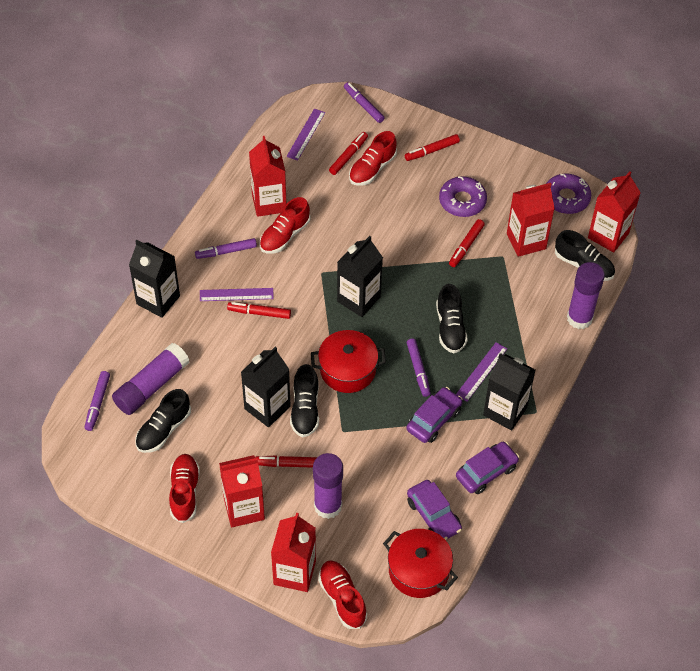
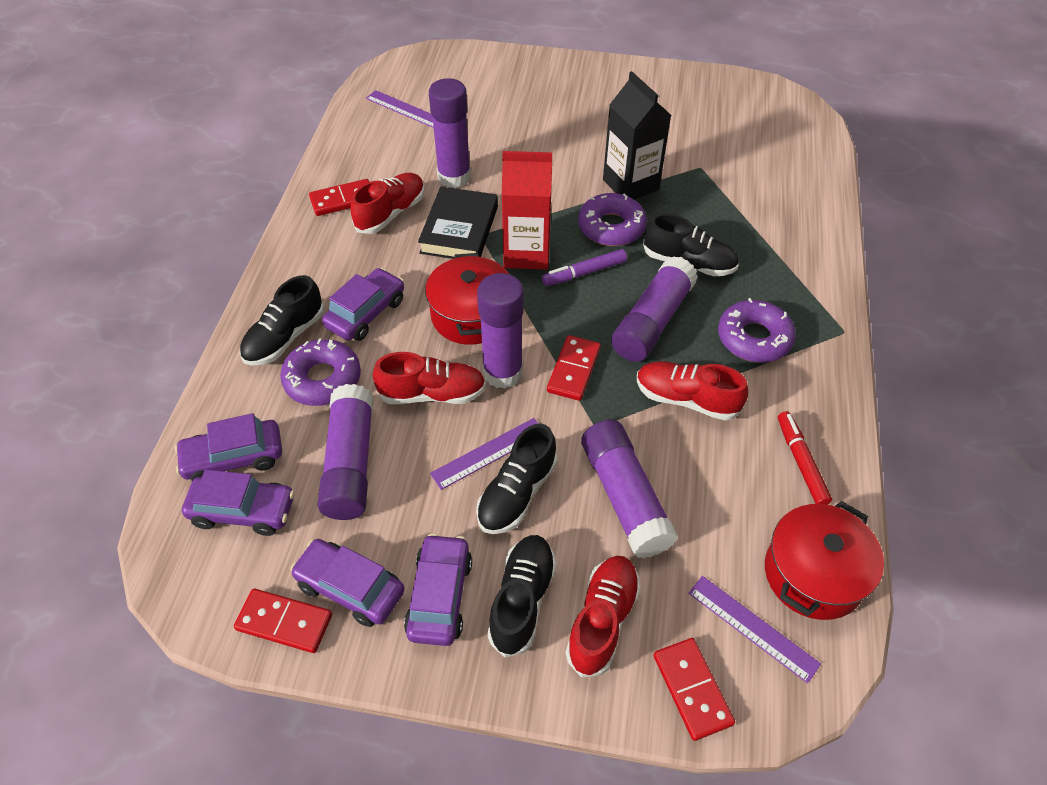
black book: none = 0 -> [418,186,498,259] = 1
black carton: [129,240,180,318] [241,347,291,427] [337,236,383,317] [483,353,536,431] = 4 -> [603,71,672,200] = 1
purple car: [407,387,463,443] [407,480,462,540] [456,442,519,494] = 3 -> [174,413,282,481] [182,469,295,536] [290,539,405,627] [322,268,404,341] [404,533,472,646] = 5
purple donut: [439,176,487,217] [546,174,591,214] = 2 -> [280,338,361,406] [578,193,647,246] [718,298,796,363] = 3
purple glue stick: [112,343,190,415] [313,453,343,519] [567,262,605,329] = 3 -> [317,384,374,520] [429,78,471,188] [477,273,524,389] [581,420,678,558] [611,256,698,362] = 5
purple marker: [84,371,110,431] [195,238,257,259] [344,82,385,123] [407,339,431,397] = 4 -> [542,249,627,286] = 1
red carton: [219,455,265,527] [249,136,286,217] [271,513,316,592] [507,183,555,257] [588,171,641,252] = 5 -> [502,151,552,270] = 1
red domino: none = 0 -> [234,589,332,653] [309,179,369,216] [547,335,601,401] [654,638,735,741] = 4
red marker: [227,302,291,319] [255,455,317,468] [329,132,368,175] [405,134,460,161] [449,219,485,267] = 5 -> [778,411,832,505] = 1

